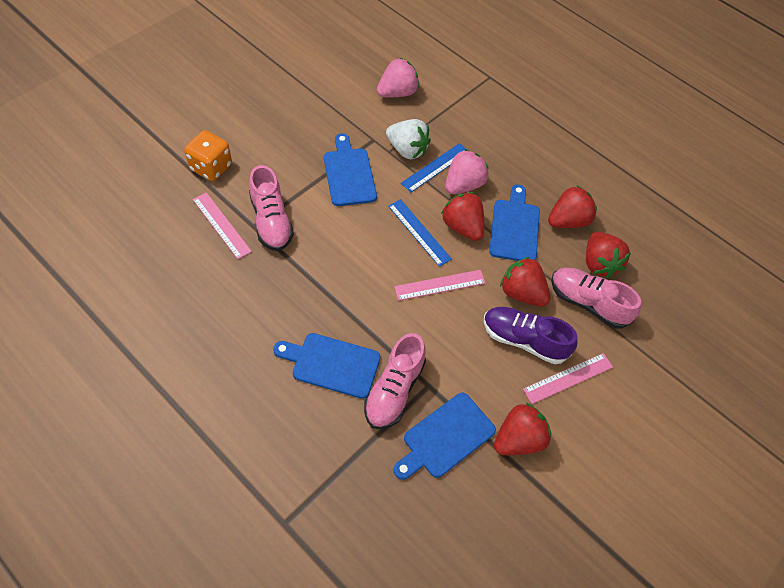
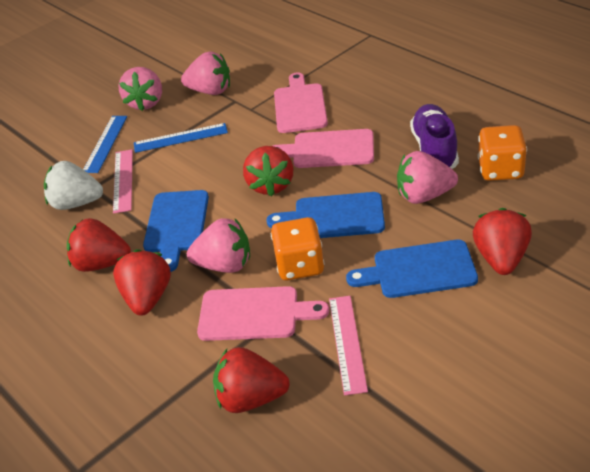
blue cutting board: [273,333,381,399] [324,133,377,206] [394,393,496,480] [489,184,540,261] = 4 -> [143,190,209,272] [266,192,385,238] [346,240,478,298] = 3
orange dice: [184,130,232,181] = 1 -> [271,217,324,280] [478,125,527,181] = 2
pink cutting board: none = 0 -> [197,286,329,341] [273,129,374,168] [274,72,328,133] = 3
pink ruler: [193,192,252,259] [394,270,485,301] [523,353,613,404] = 3 -> [113,149,133,214] [329,296,368,395] = 2
pink shoe: [249,165,294,251] [364,333,426,429] [551,268,641,329] = 3 -> none = 0
pink strawberry: [377,58,420,97] [445,149,489,194] = 2 -> [119,67,162,111] [181,51,230,95] [187,218,250,273] [397,151,458,204] = 4

